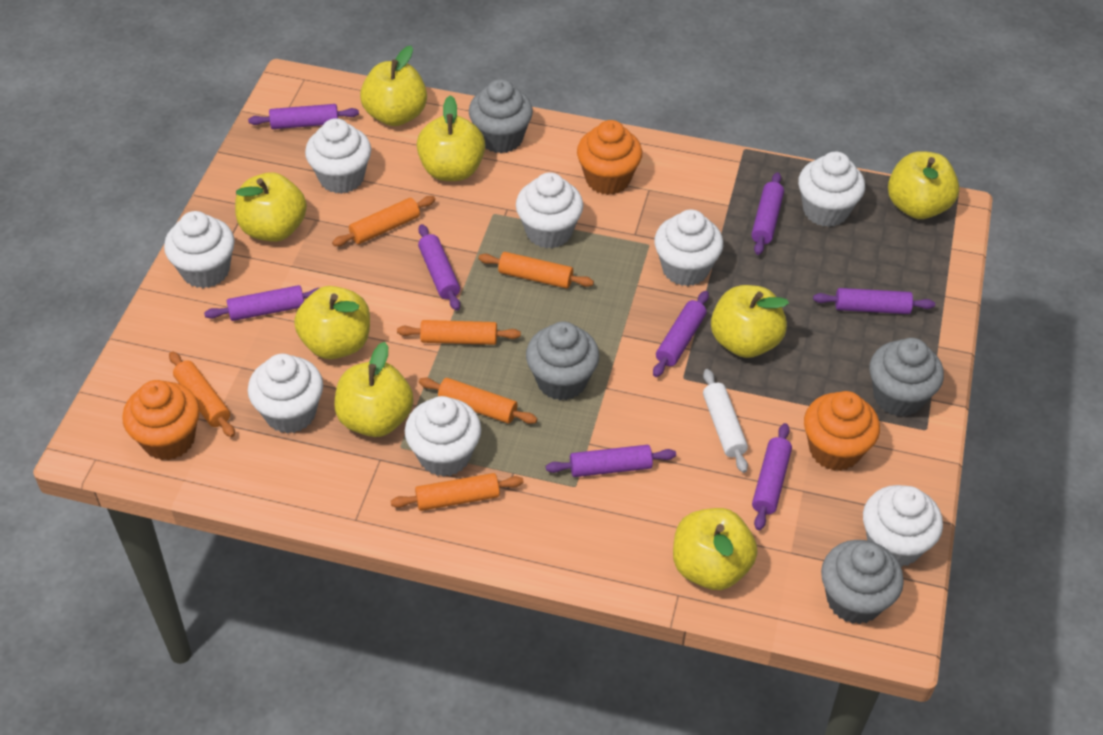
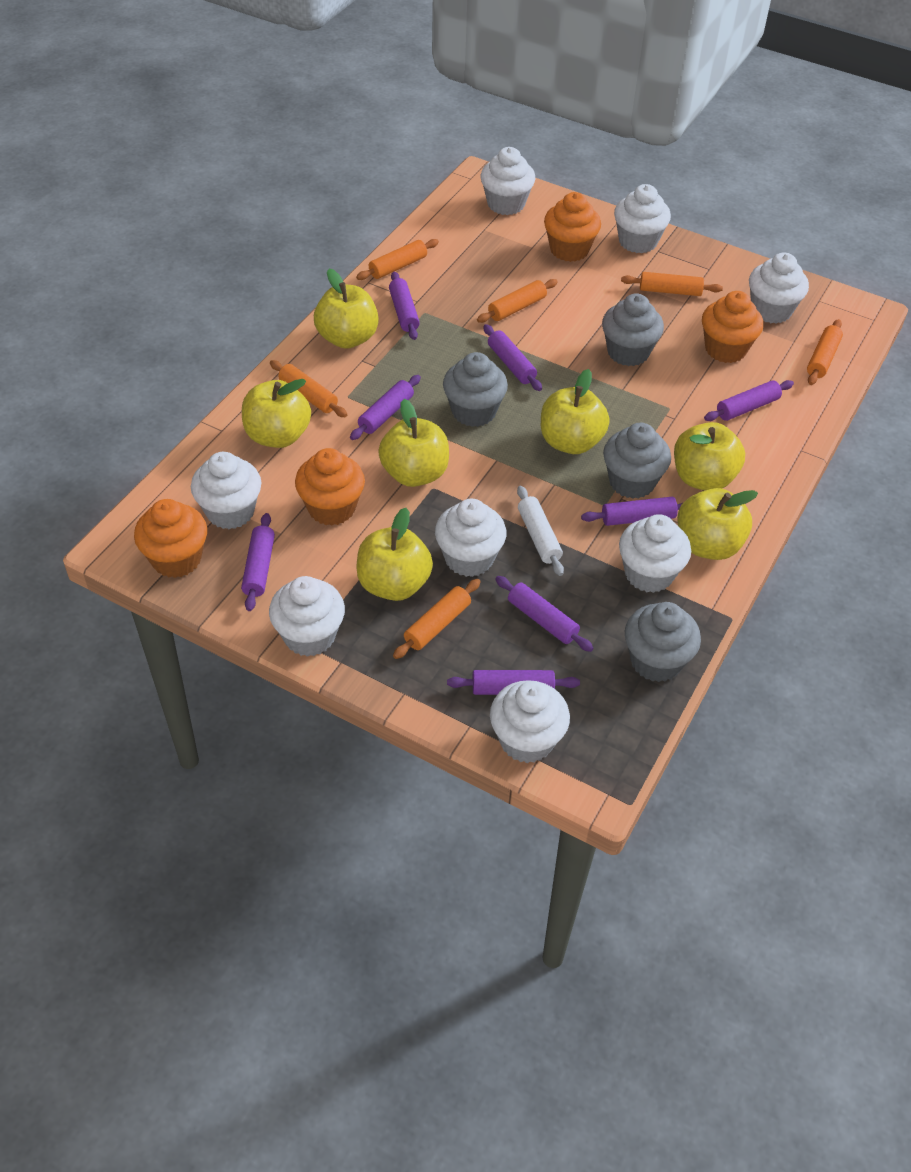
orange cupcake: [122,380,200,460] [577,120,642,195] [804,391,880,471] = 3 -> [134,499,207,578] [295,448,365,526] [544,192,601,262] [702,291,763,363] = 4
yellow apple: [235,172,307,242] [294,286,370,359] [334,342,413,437] [360,46,427,126] [417,95,485,181] [673,508,758,590] [711,285,789,358] [888,151,959,219] = 8 -> [242,379,311,448] [314,269,379,349] [356,508,433,601] [378,399,449,487] [541,369,610,454] [674,422,745,491] [677,488,758,560] = 7

